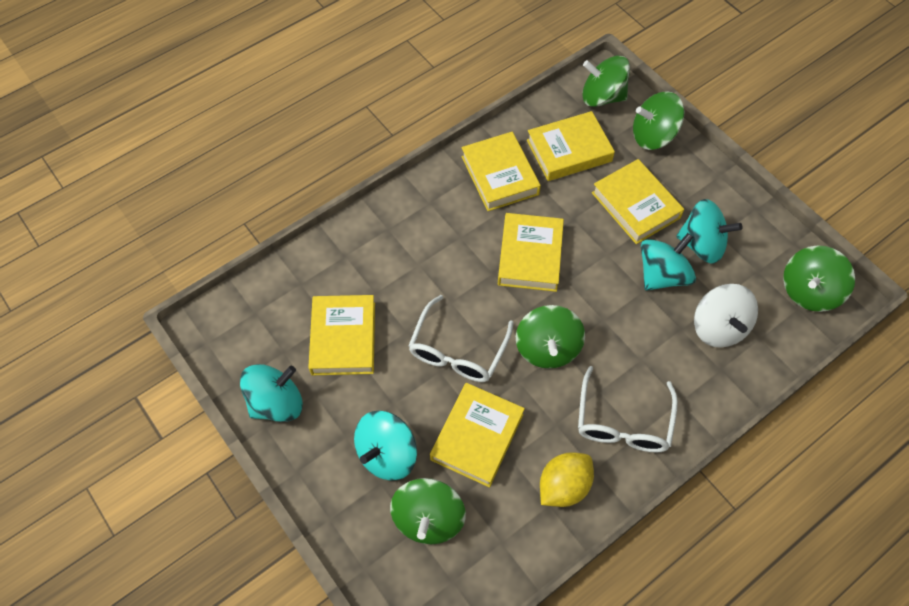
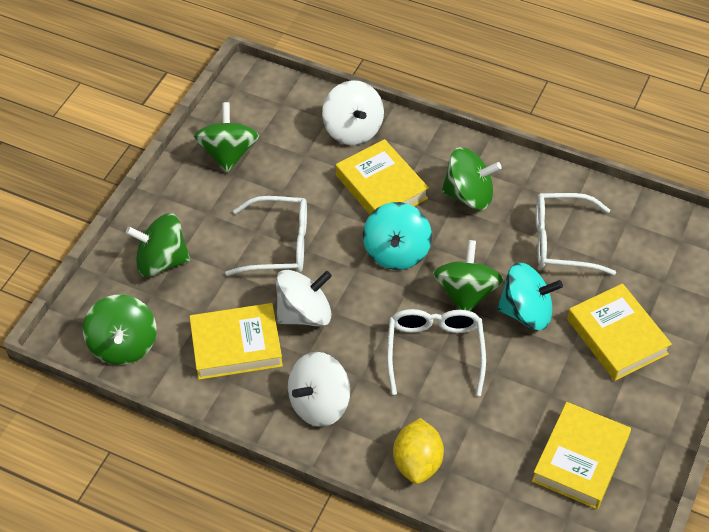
turquoise spinning top: [240,364,303,422] [354,411,417,481] [641,233,696,291] [676,199,742,264] = 4 -> [363,202,432,270] [497,263,563,330] = 2
white glasses: [408,295,514,382] [578,366,678,452] = 2 -> [225,196,307,276] [387,309,486,396] [536,193,616,275] = 3
white spinning top: [694,284,758,348] = 1 -> [276,270,332,327] [288,352,350,427] [322,80,384,145] = 3
yellow book: [308,295,375,375] [430,383,525,488] [462,132,541,211] [498,213,564,292] [527,111,615,181] [592,159,684,244] = 6 -> [189,303,283,380] [336,139,429,215] [532,402,631,509] [567,283,672,381] = 4

